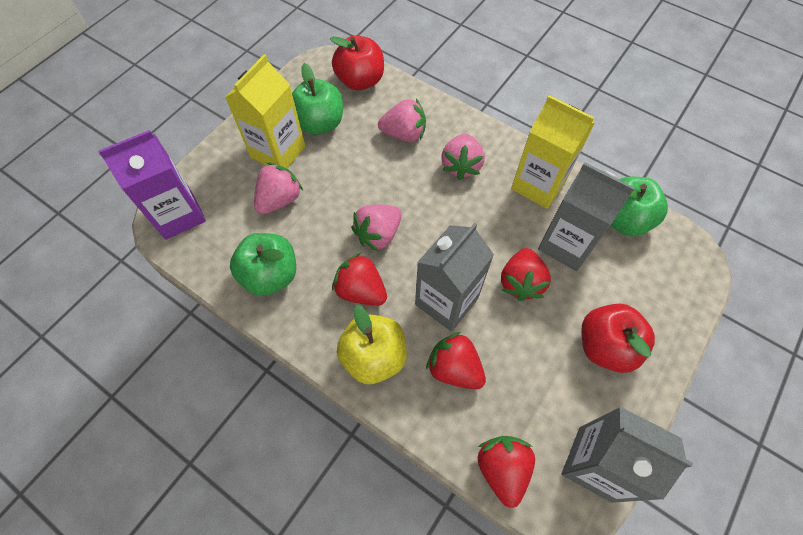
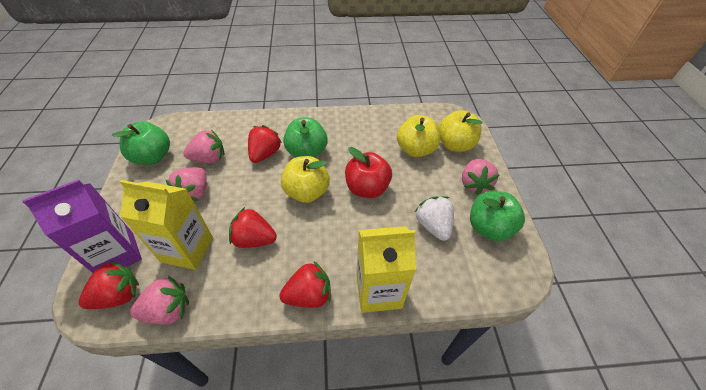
grey carton: [415,223,494,332] [538,162,635,271] [561,407,693,503] = 3 -> none = 0
red apple: [330,35,384,90] [581,304,655,373] = 2 -> [345,147,392,198] = 1
white strawberry: none = 0 -> [415,196,454,241] = 1
yellow apple: [337,305,407,384] = 1 -> [281,156,330,203] [397,115,440,157] [438,110,482,152] = 3

